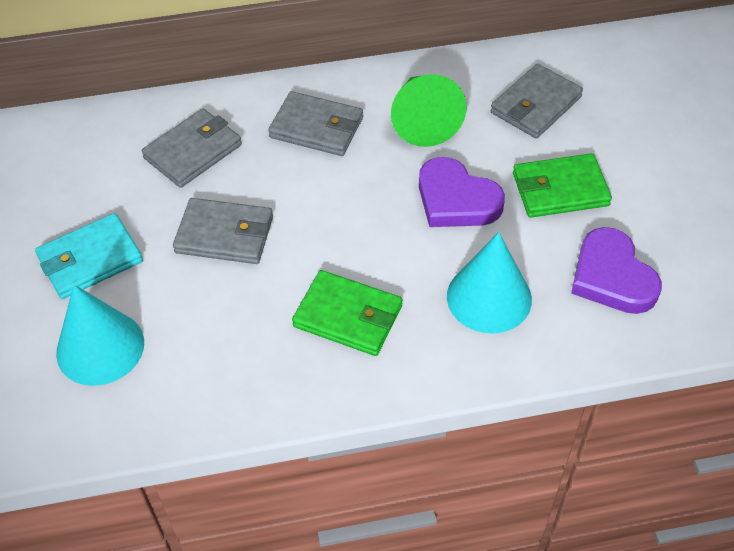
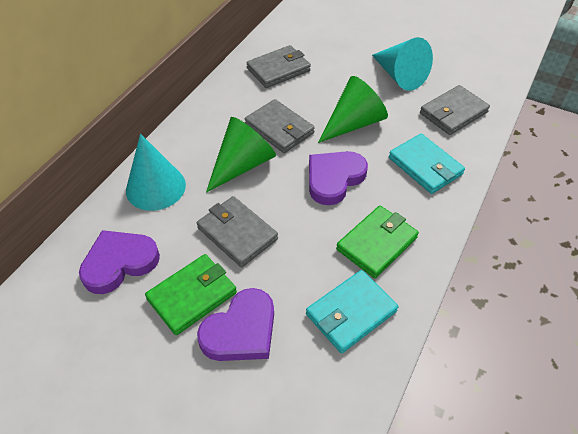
green cone: [391,74,466,147] = 1 -> [206,117,276,193] [318,76,388,143] = 2
purple heart: [419,157,505,227] [571,227,662,314] = 2 -> [79,230,160,294] [197,288,274,361] [309,151,368,205] = 3
turquoise wallet: [35,213,143,299] = 1 -> [306,270,398,353] [389,134,465,194] = 2

